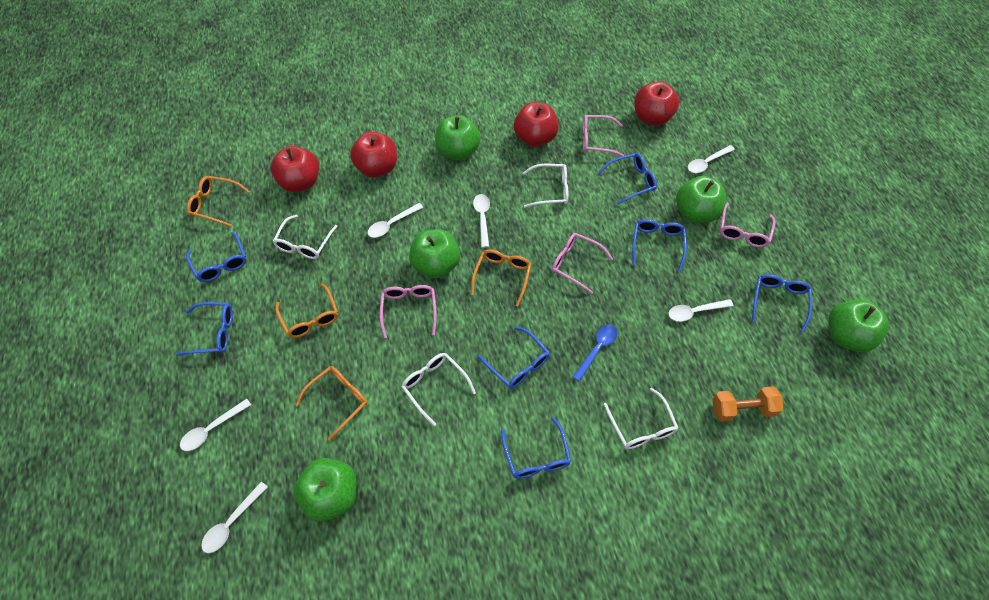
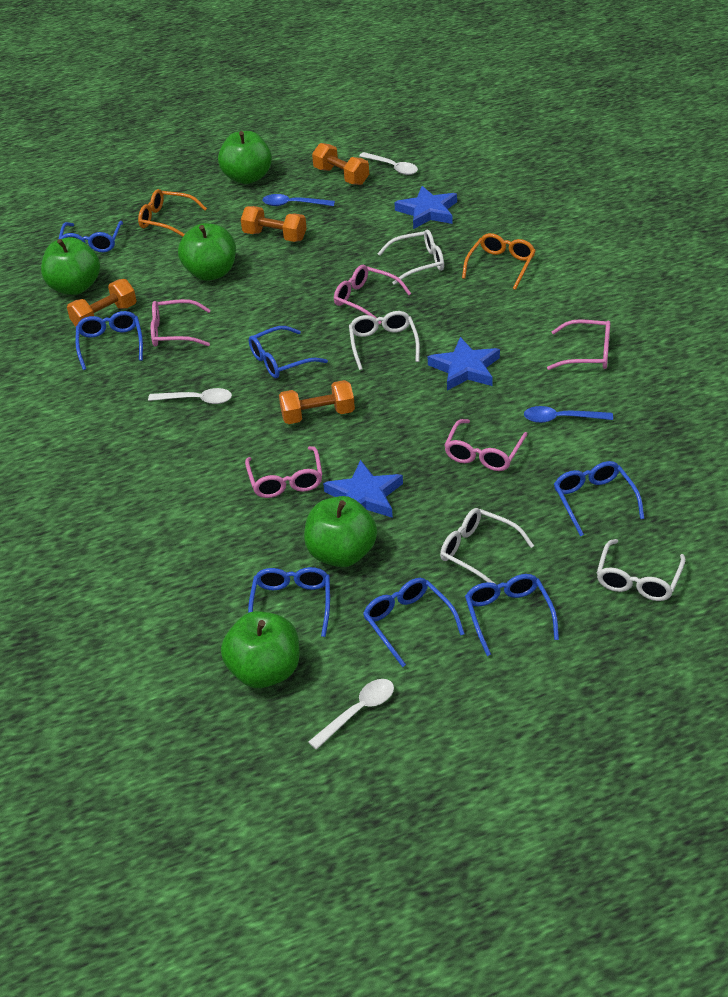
blue spoon: [573,324,617,382] = 1 -> [263,194,335,206] [524,406,613,423] = 2
blue star: none = 0 -> [323,460,403,518] [394,186,457,229] [428,337,500,391] = 3
orange dumbbell: [712,386,783,422] = 1 -> [67,279,136,327] [241,206,307,242] [279,380,355,424] [312,143,369,185] = 4
orange glasses: [187,176,250,227] [275,283,338,338] [295,366,368,441] [471,249,531,306] = 4 -> [138,189,207,237] [462,233,536,290] = 2
pink glasses: [380,285,437,338] [552,233,613,294] [583,115,624,157] [720,203,776,247] = 4 -> [151,299,211,347] [245,446,323,498] [334,265,411,324] [444,419,528,471] [547,319,610,370] = 5
red apple: [271,146,319,192] [350,132,397,178] [514,102,559,147] [634,81,679,126] = 4 -> none = 0
white spoon: [180,399,251,451] [201,482,268,553] [368,203,423,238] [473,194,490,248] [668,299,733,322] [688,145,735,173] = 6 -> [148,388,232,404] [308,679,394,750] [359,152,418,175] = 3

